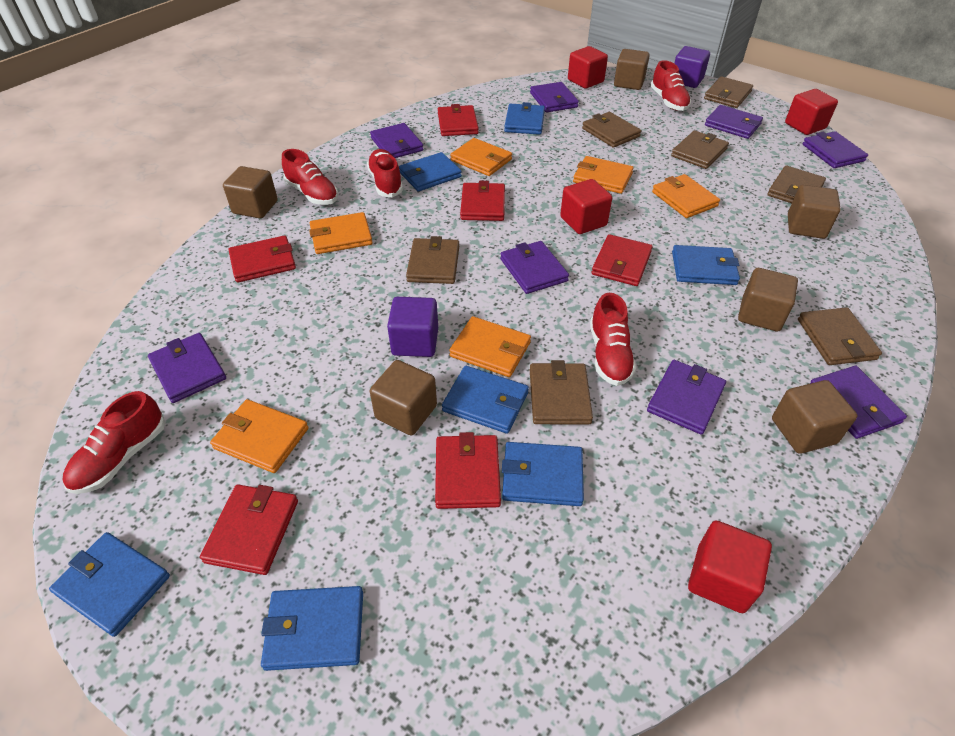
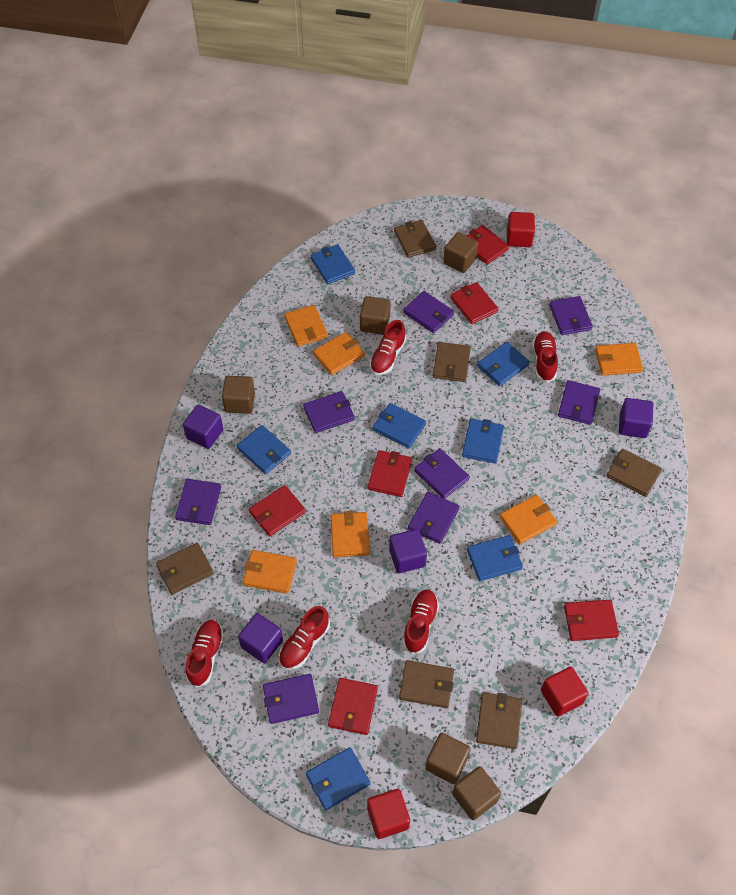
brown cube: [223,166,278,218] [370,360,437,435] [614,49,650,90] [738,268,798,332] [772,380,857,454] [788,185,841,239] = 6 -> [222,376,255,414] [360,296,391,335] [425,733,471,784] [443,232,479,273] [452,766,501,820] = 5
brown wallet: [406,236,459,284] [530,360,593,424] [582,112,641,148] [671,130,729,169] [704,76,753,108] [767,165,826,203] [798,307,882,365] = 7 -> [156,543,214,594] [394,220,436,258] [399,660,454,708] [433,342,471,382] [476,692,522,749] [606,449,662,497] = 6
purple cube: [387,297,438,357] [674,46,710,88] = 2 -> [183,405,223,449] [238,613,283,663] [389,529,427,573] [619,398,653,438] = 4
red cube: [560,179,612,234] [568,46,608,89] [688,521,772,613] [785,89,838,135] = 4 -> [367,789,410,839] [507,212,535,247] [541,667,588,717] = 3

